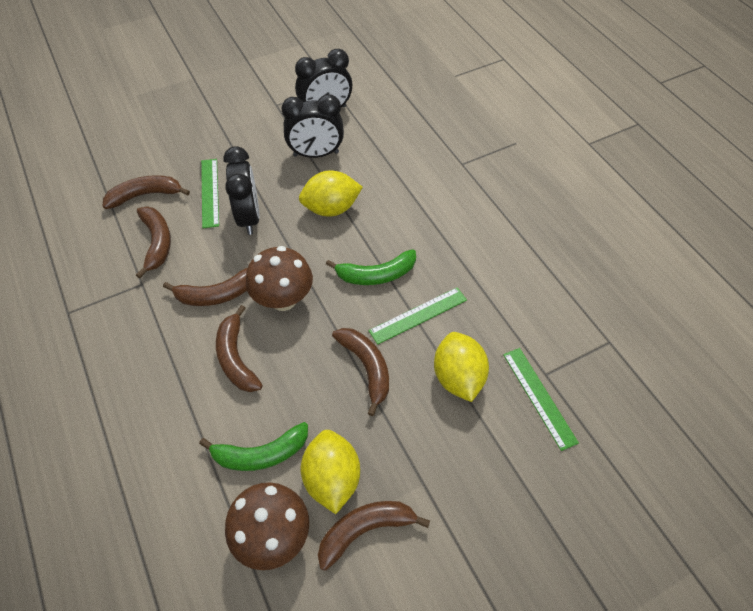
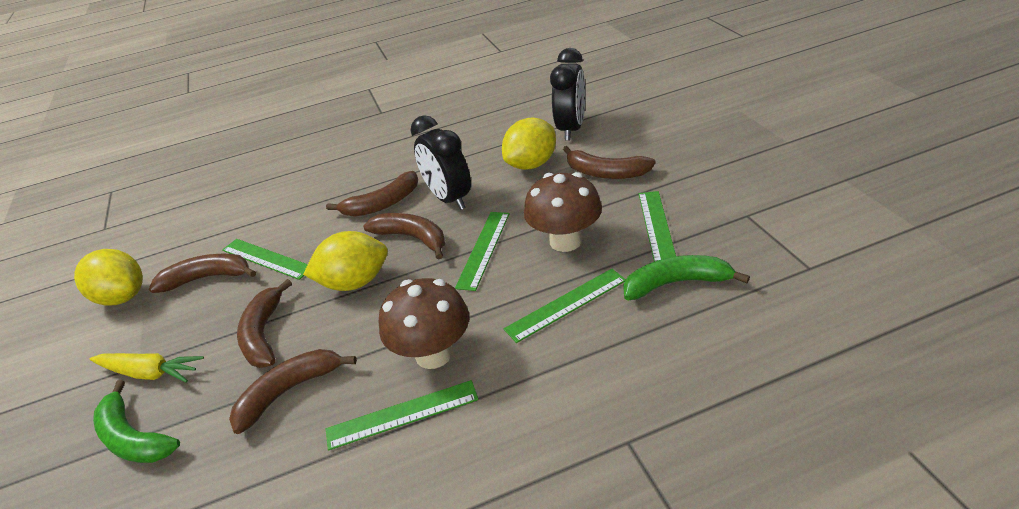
black clock: [224,146,260,235] [282,94,344,158] [295,49,352,108] = 3 -> [410,115,471,210] [550,48,585,141] = 2
green ruler: [201,159,219,228] [369,287,467,345] [503,348,579,451] = 3 -> [222,239,308,280] [326,380,479,450] [455,212,510,291] [504,269,626,343] [639,191,676,261] = 5
yellow carrot: none = 0 -> [90,353,204,383] = 1

